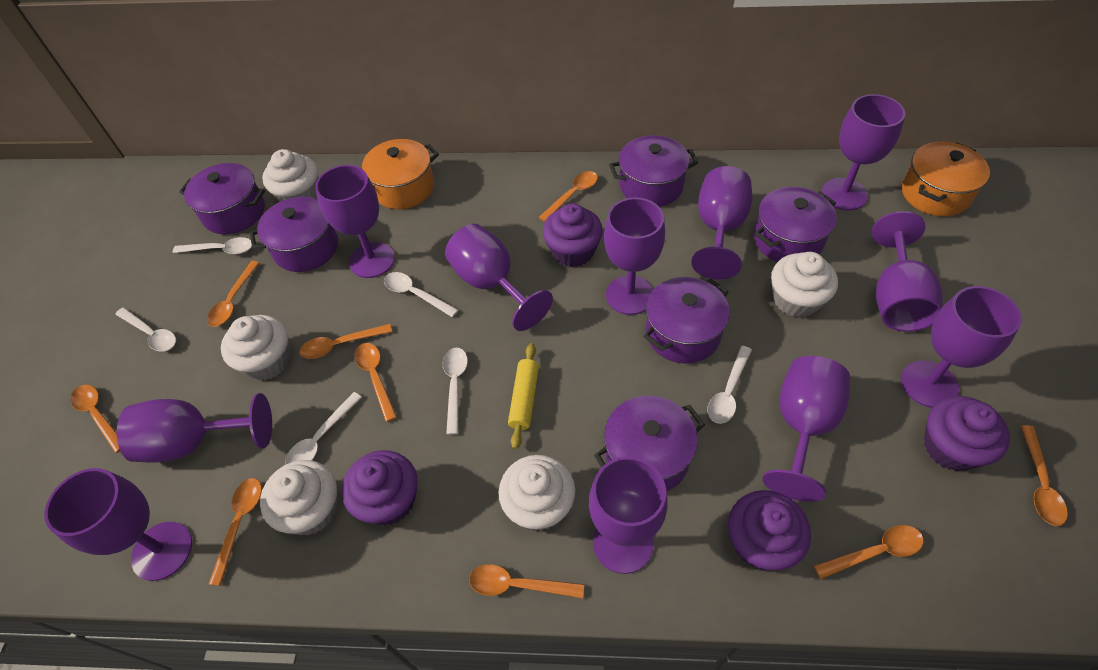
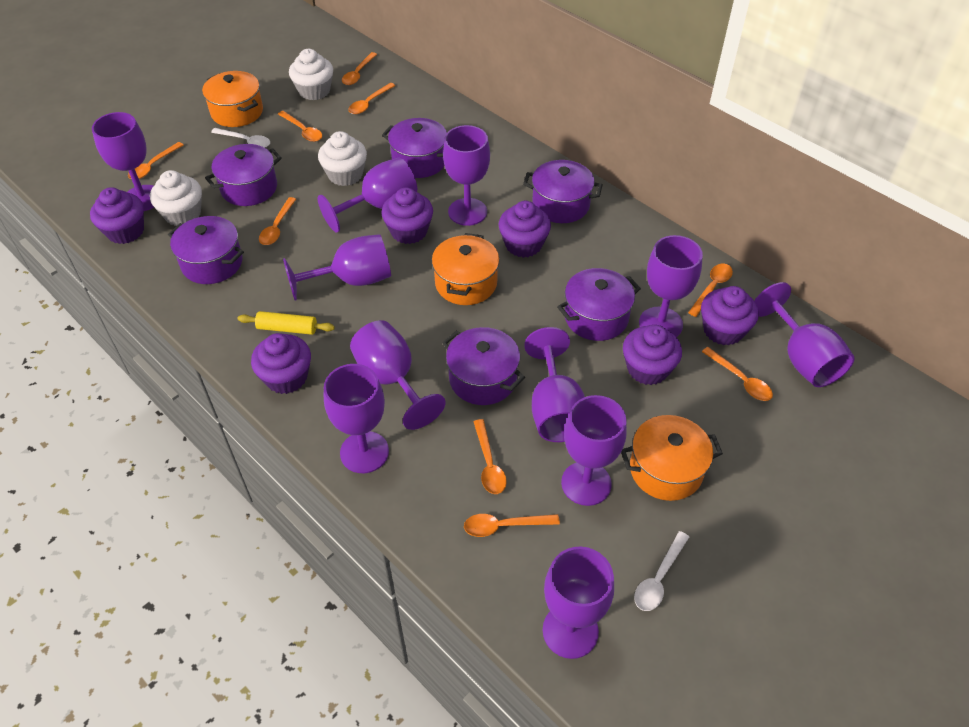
orange pot: [362,139,439,209] [902,142,990,217] = 2 -> [202,71,263,127] [432,233,500,305] [621,415,723,501] = 3
purple cupcake: [342,450,417,526] [543,203,603,267] [728,490,811,571] [924,396,1010,471] = 4 -> [90,187,144,244] [251,333,311,394] [381,188,433,244] [498,201,551,258] [623,325,682,385] [701,286,759,346] = 6
white cupcake: [221,315,290,380] [260,460,337,535] [262,149,318,202] [498,455,575,531] [771,252,838,318] = 5 -> [150,170,202,226] [289,49,333,100] [318,131,367,186] = 3
white spoon: [115,307,176,352] [173,237,252,254] [285,392,362,465] [384,272,458,317] [443,348,468,435] [708,346,752,424] = 6 -> [211,128,270,148] [634,531,689,611] = 2

